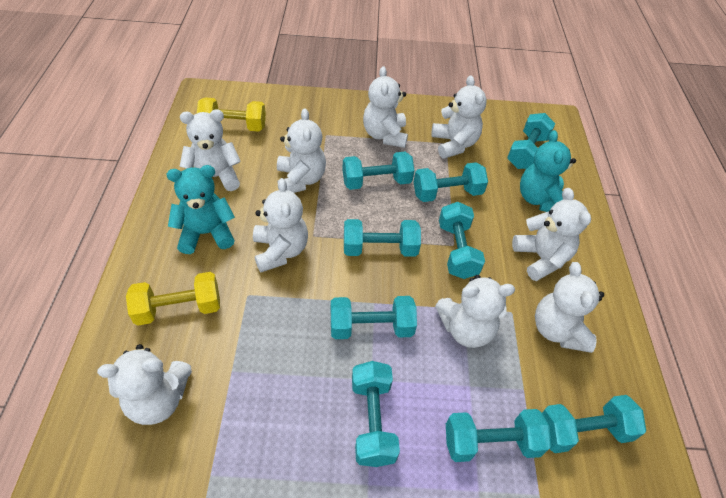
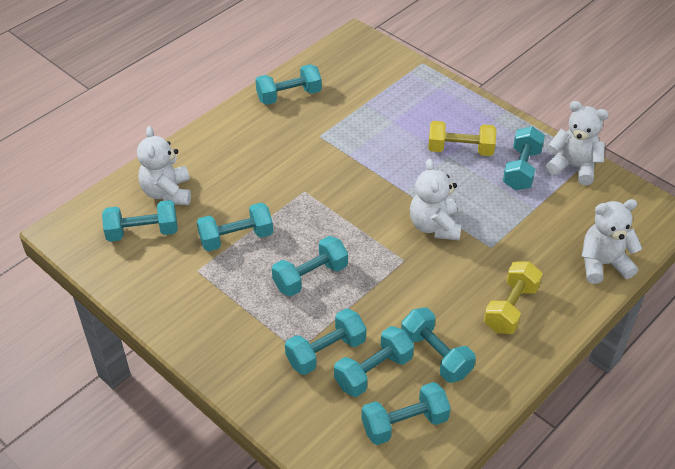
turquoise teddy bear: [167,165,235,254] [520,130,576,212] = 2 -> none = 0
white teddy bear: [97,344,192,425] [179,110,241,191] [253,178,308,272] [277,108,326,193] [363,66,408,148] [431,75,487,159] [435,275,515,348] [512,188,591,281] [535,262,604,353] = 9 -> [137,126,191,205] [410,159,461,240] [546,101,609,185] [581,199,642,284] = 4

